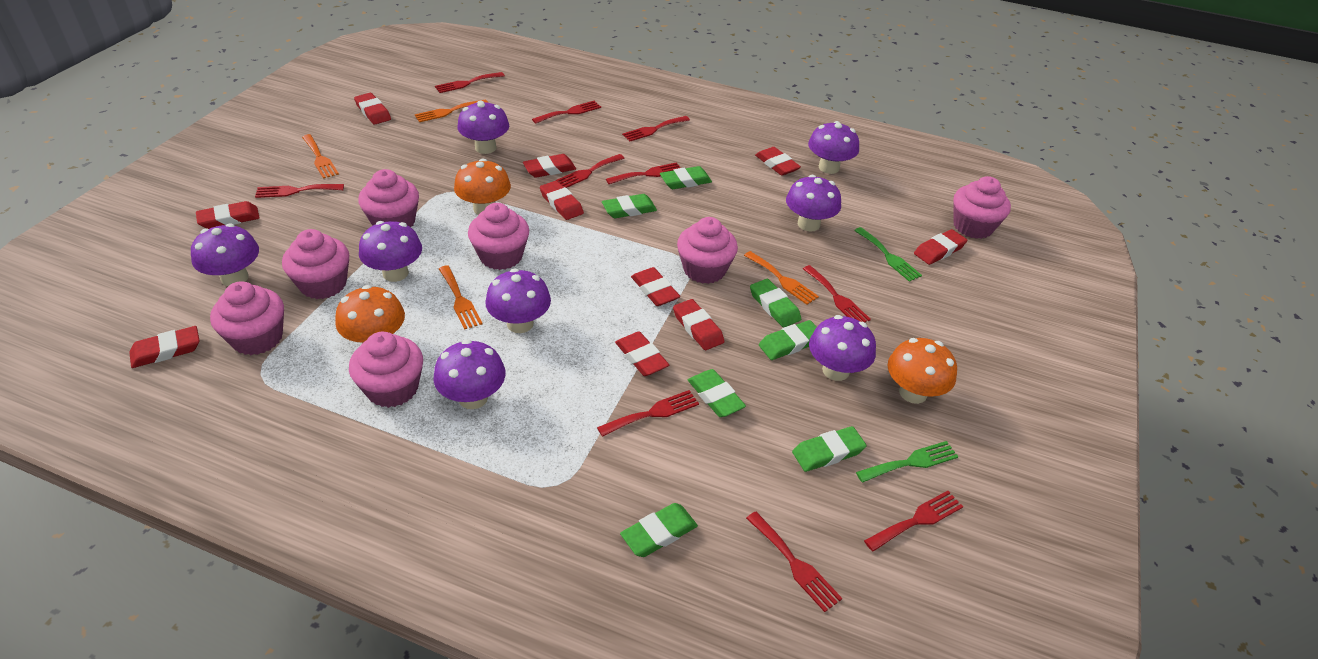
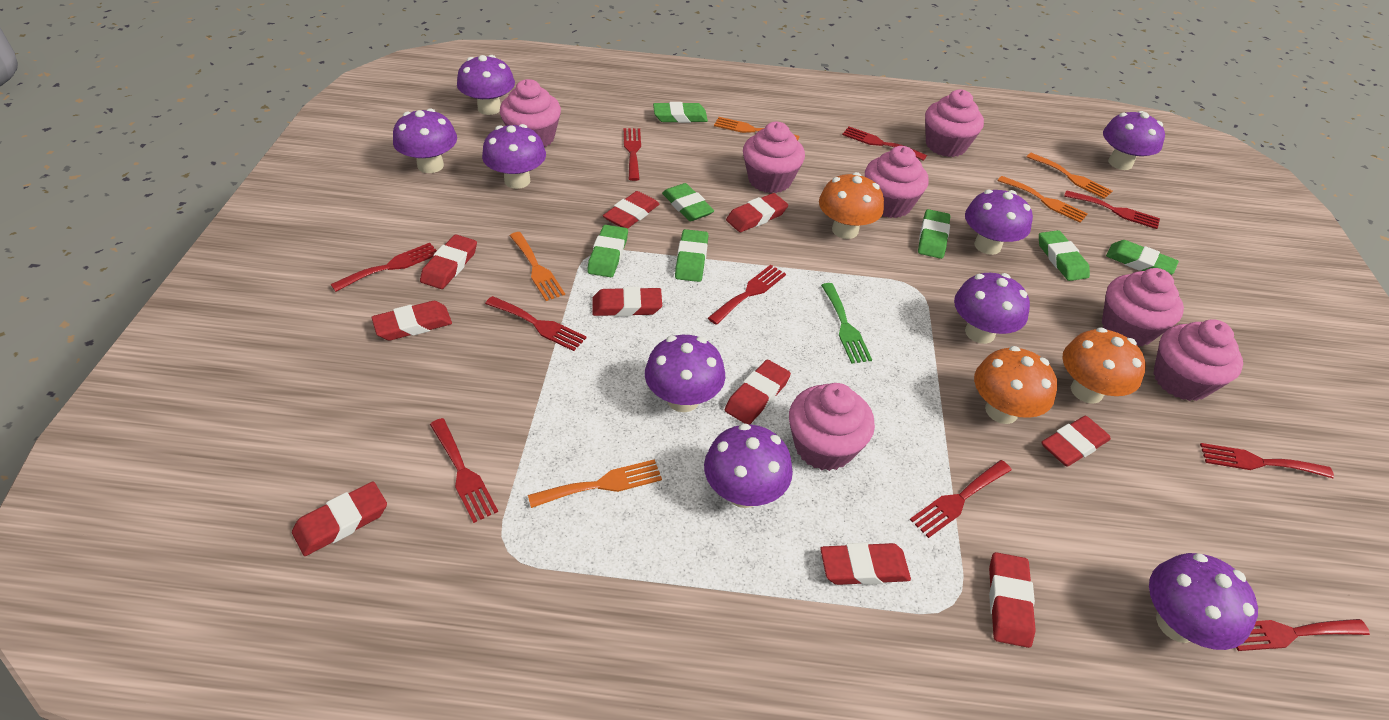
green fork: [854,227,922,282] [856,441,959,483] = 2 -> [821,283,872,364] = 1
orange fork: [302,134,339,179] [415,99,488,122] [439,265,482,330] [744,251,819,305] = 4 -> [510,232,565,301] [528,459,662,508] [714,117,800,141] [998,176,1088,223] [1027,153,1112,199] = 5
purple mushroom: [191,223,259,286] [359,221,422,282] [433,339,506,409] [457,100,509,154] [485,269,551,333] [786,175,841,232] [808,121,859,174] [809,315,876,381] = 8 -> [393,108,457,173] [457,55,515,115] [482,124,546,189] [645,335,725,412] [704,423,793,508] [954,273,1030,344] [965,189,1033,255] [1103,111,1165,170] [1149,553,1258,650] = 9

